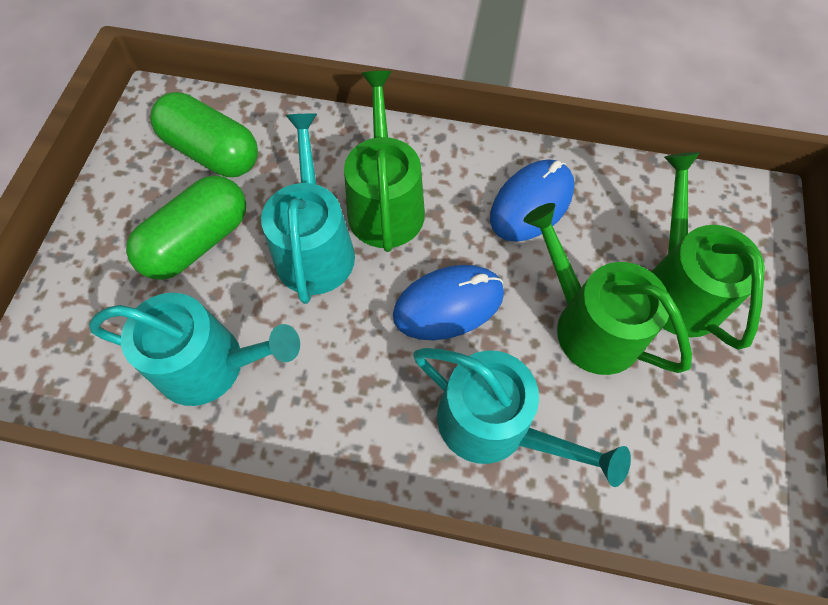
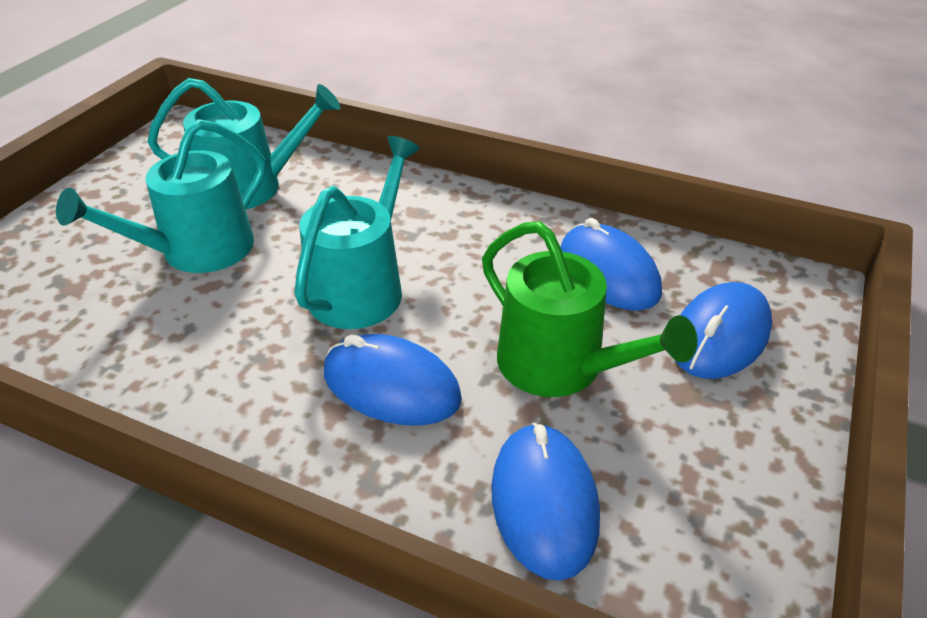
blue mouse: [393,265,504,340] [490,159,574,242] = 2 -> [324,334,462,426] [491,423,600,581] [560,218,662,311] [675,282,772,379] = 4
green capsule: [126,175,246,280] [150,92,258,177] = 2 -> none = 0
green watering can: [344,71,425,252] [524,203,692,375] [651,152,765,350] = 3 -> [482,221,697,397] = 1

